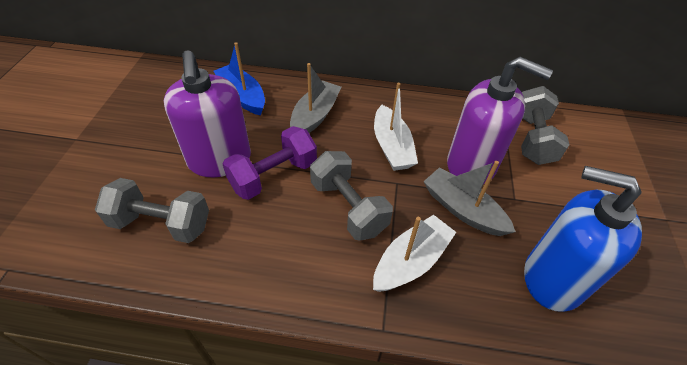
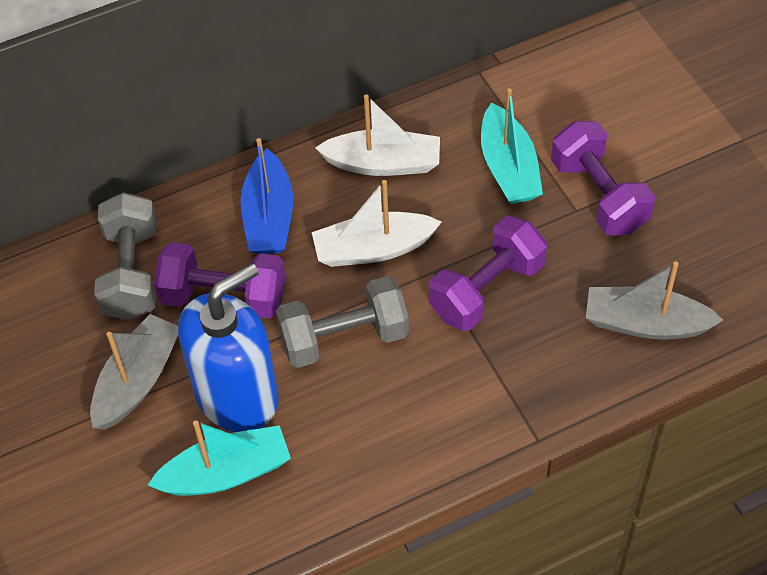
grey dumbbell: [95,178,209,243] [310,151,393,241] [521,86,570,165] = 3 -> [94,192,157,320] [276,276,409,368] = 2
purple dumbbell: [223,126,317,200] = 1 -> [154,242,286,319] [429,216,547,331] [551,121,655,236] = 3
purple soap dispenser: [164,50,251,177] [447,57,553,184] = 2 -> none = 0
turquoise boat: none = 0 -> [148,420,291,496] [481,88,543,204] = 2

